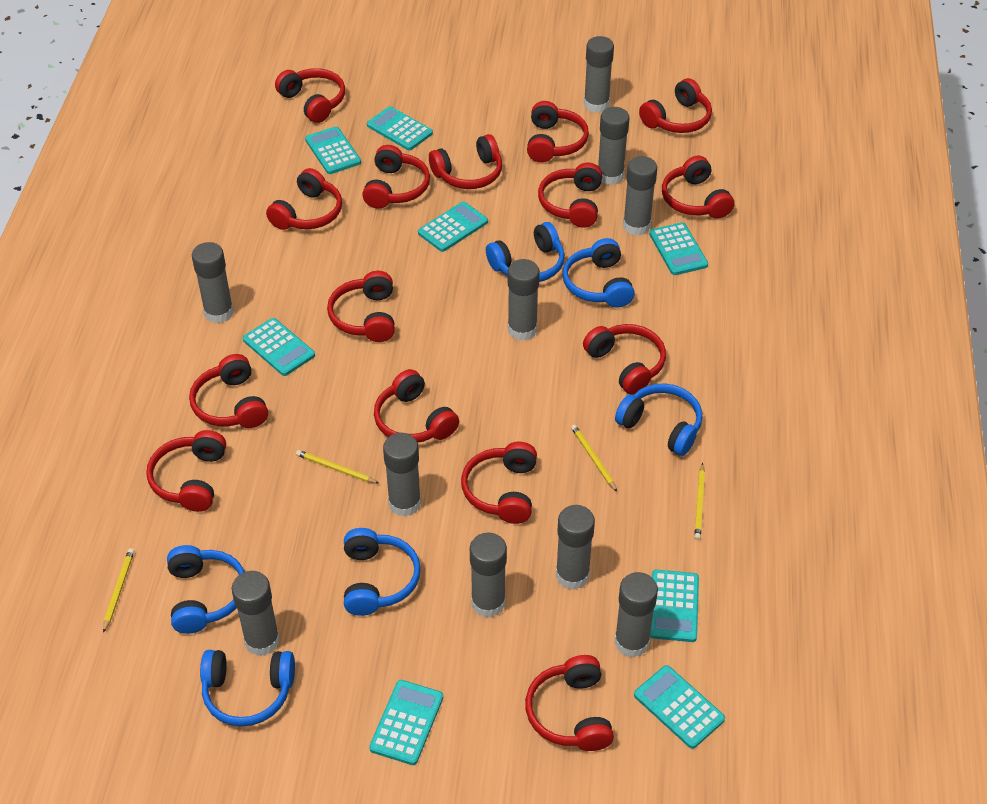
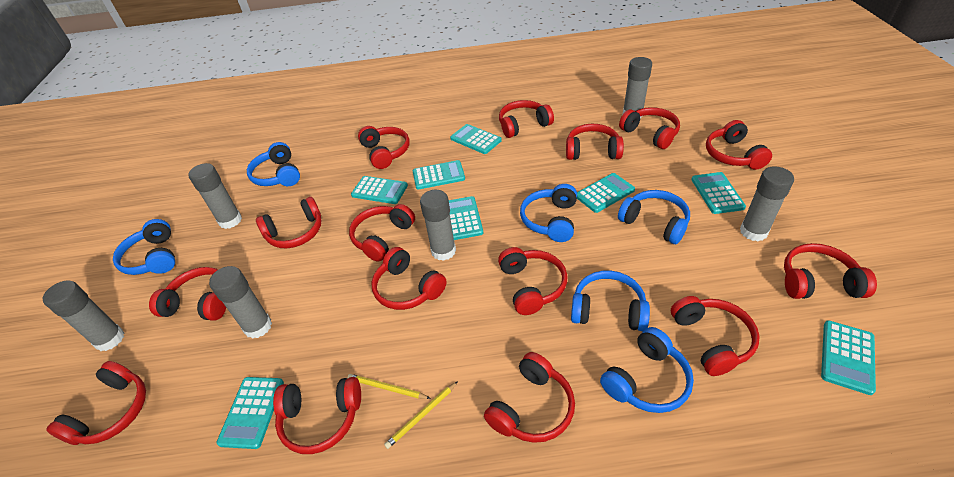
grey glue stick: [192,242,234,323] [232,571,280,656] [383,433,421,517] [470,533,507,617] [508,259,540,340] [556,505,595,590] [584,36,614,113] [598,107,630,185] [614,572,658,658] [623,156,657,235] = 10 -> [43,280,125,351] [188,163,242,229] [209,266,272,339] [420,190,456,261] [623,57,652,118] [740,166,794,241] = 6
yellow pencil: [103,548,134,633] [296,450,379,483] [571,424,617,492] [694,463,705,540] = 4 -> [348,374,431,399] [384,381,458,449] = 2

